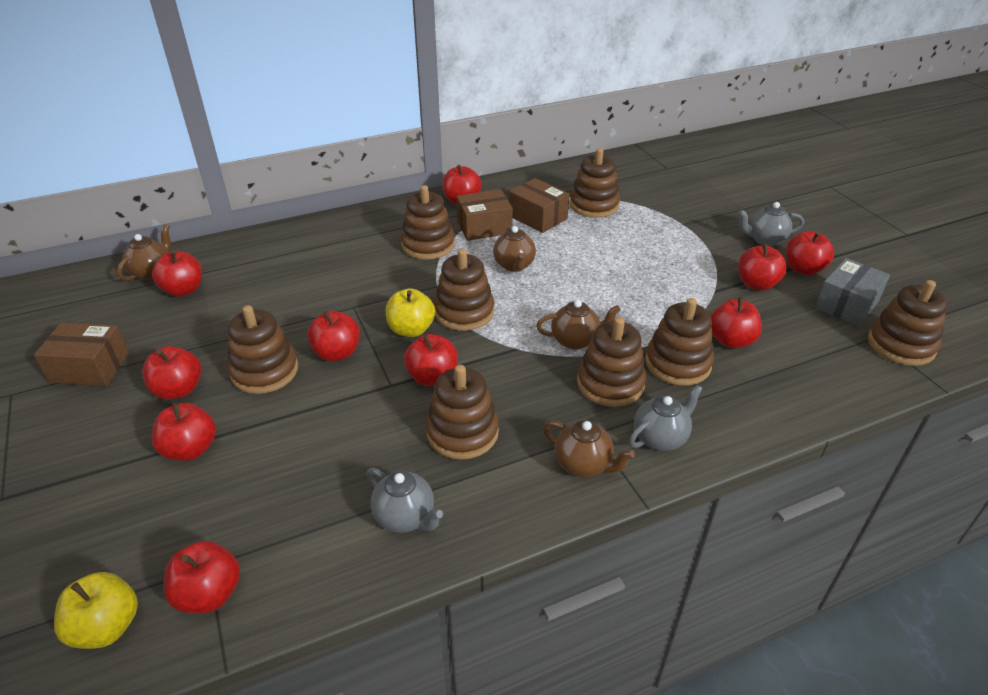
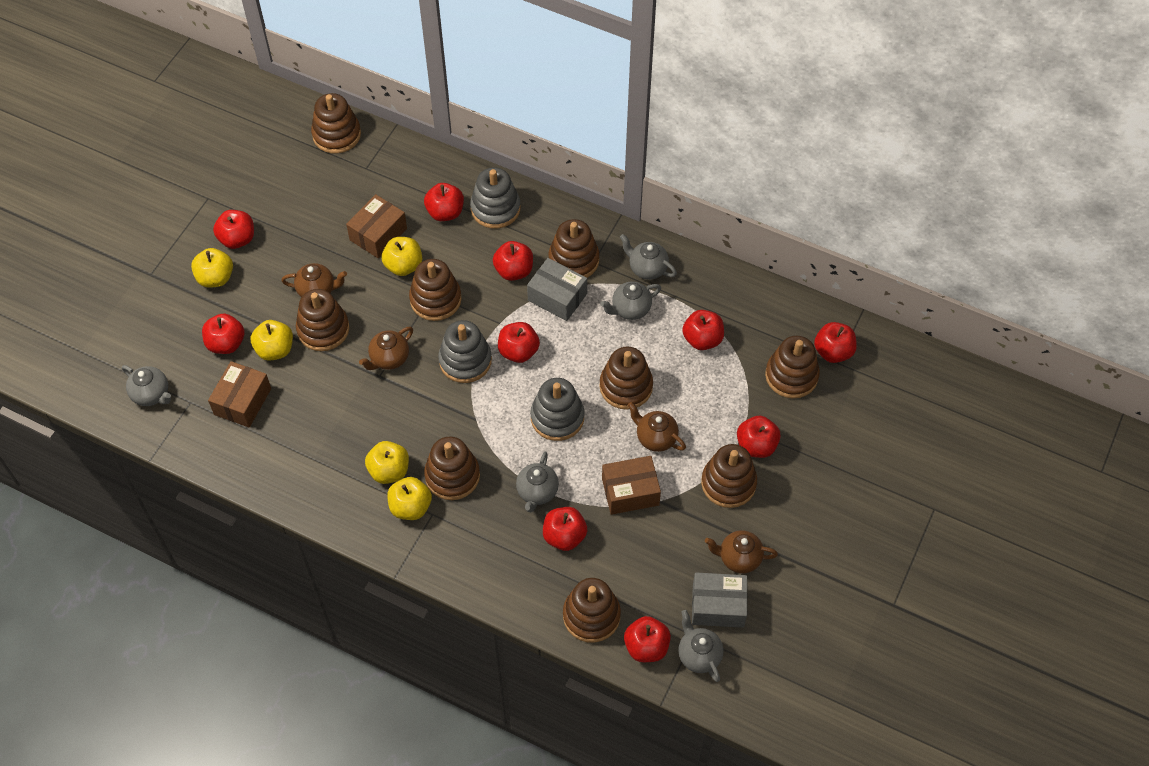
brown stacking toy: [227,305,298,394] [401,185,455,260] [426,365,499,460] [434,249,494,331] [570,148,620,218] [577,317,646,407] [645,298,714,386] [868,280,948,366] = 8 -> [296,289,349,351] [311,93,361,154] [409,259,462,321] [424,437,480,500] [548,219,599,278] [563,578,621,643] [600,346,653,410] [701,444,757,508] [765,336,820,398] = 9
grey box: [815,258,890,326] = 1 -> [527,258,587,321] [692,573,748,628] = 2
grey stacking toy: none = 0 -> [438,320,492,383] [470,167,520,229] [530,378,585,441] = 3
grey teapot: [367,468,443,533] [629,385,703,451] [738,202,804,246] = 3 -> [122,365,171,406] [516,452,559,512] [600,281,661,320] [620,234,677,280] [678,610,724,682] = 5
yellow apple: [54,572,138,649] [385,288,435,337] = 2 -> [191,248,233,288] [251,320,293,361] [365,441,409,484] [382,237,422,276] [387,477,432,520] = 5

